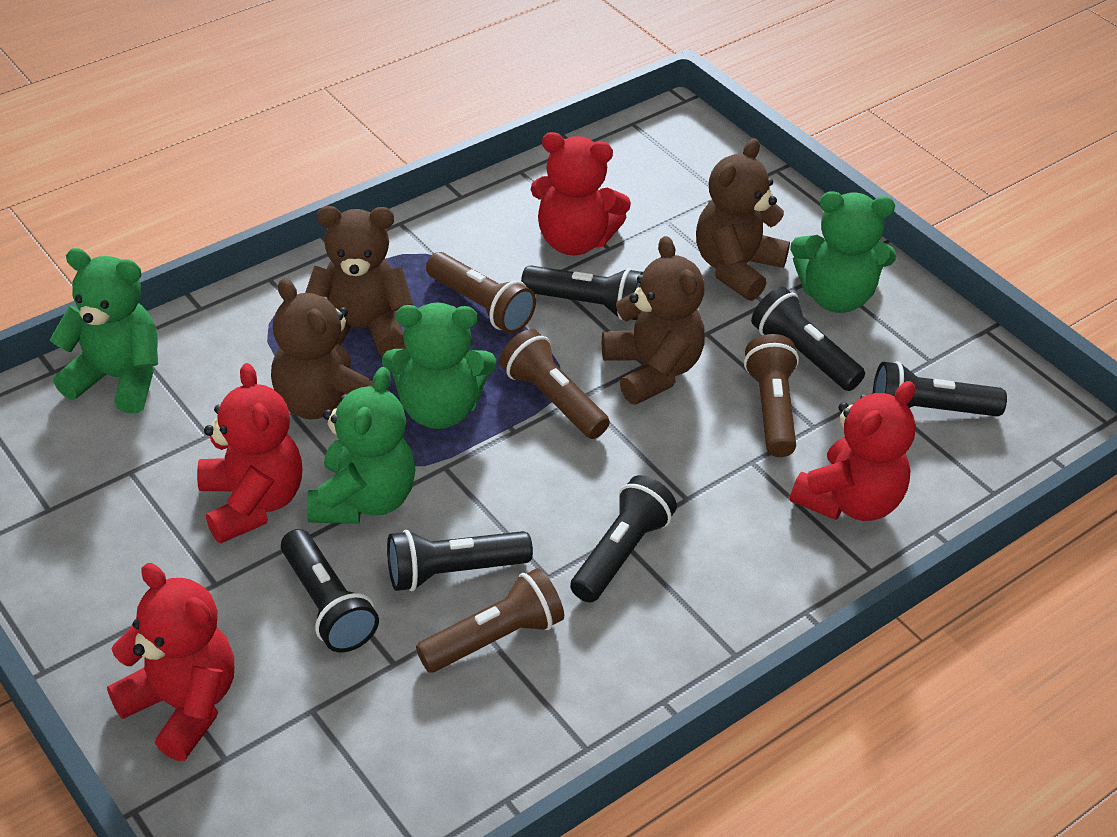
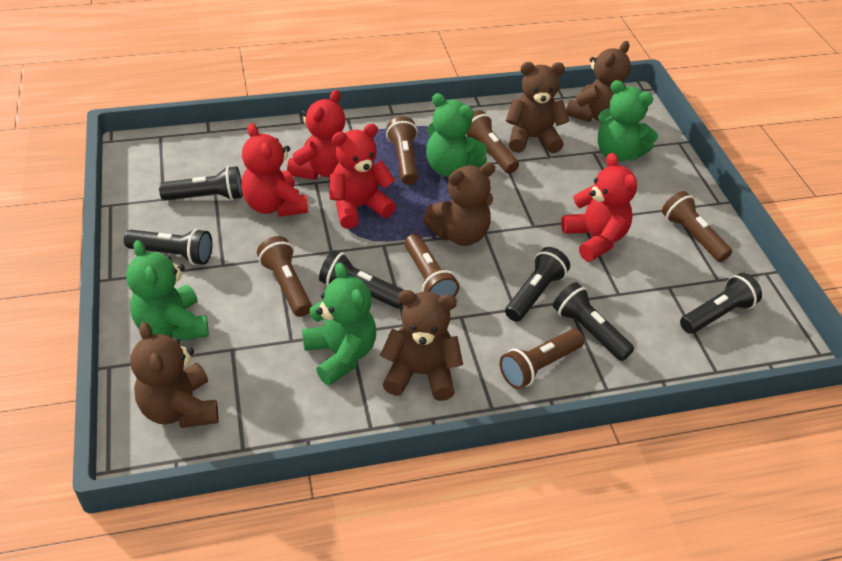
brown flashlight: [416,568,564,673] [426,252,536,333] [500,329,610,439] [744,334,799,457] = 4 -> [257,236,312,317] [386,116,418,185] [405,234,459,297] [465,110,519,174] [499,329,584,389] [662,191,732,262] = 6
brown teddy bear: [271,278,373,419] [305,206,413,356] [602,236,705,405] [696,138,790,301] = 4 -> [130,322,218,428] [380,290,463,401] [423,162,495,246] [506,62,569,153] [566,41,631,122] = 5

